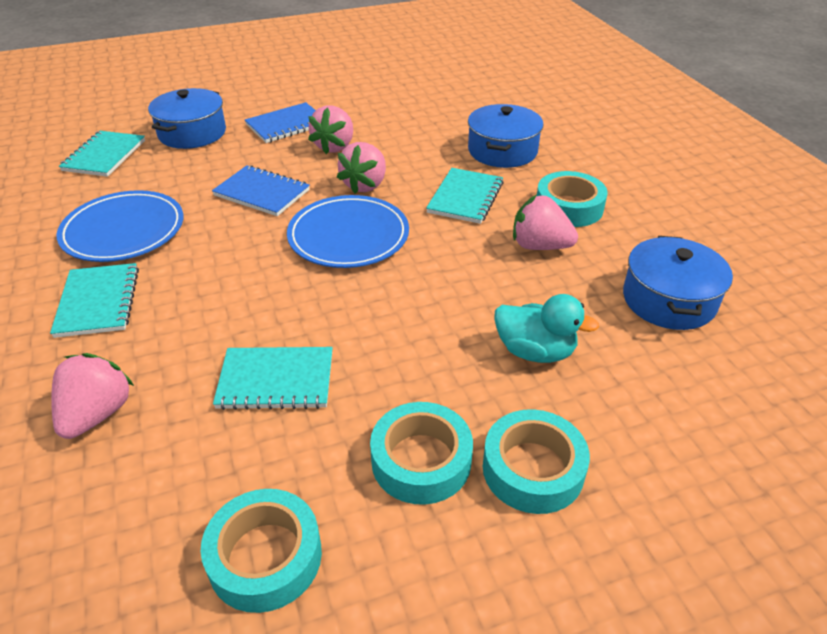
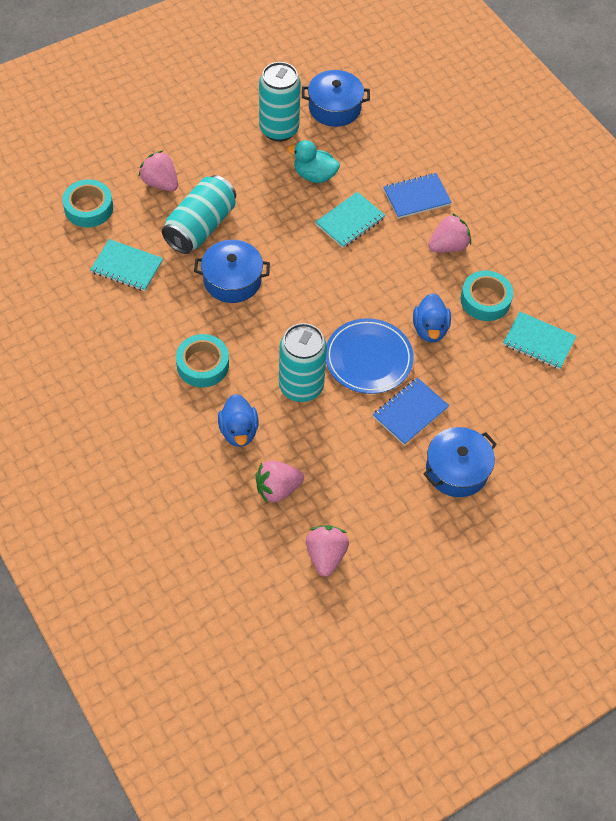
blue duck: none = 0 -> [218,394,259,447] [413,293,451,343] = 2
blue plate: [56,190,183,262] [287,195,409,268] = 2 -> [326,318,414,394] = 1
turquoise can: none = 0 -> [162,175,236,254] [259,62,301,142] [279,323,327,402] = 3
turquoise notebook: [50,263,139,338] [59,131,145,177] [213,347,333,410] [426,168,504,224] = 4 -> [90,239,163,291] [315,192,386,248] [503,312,577,370] = 3
turquoise tape: [201,489,322,613] [370,402,473,505] [483,409,590,514] [537,171,608,227] = 4 -> [62,179,113,227] [176,334,229,387] [461,271,513,321] = 3

